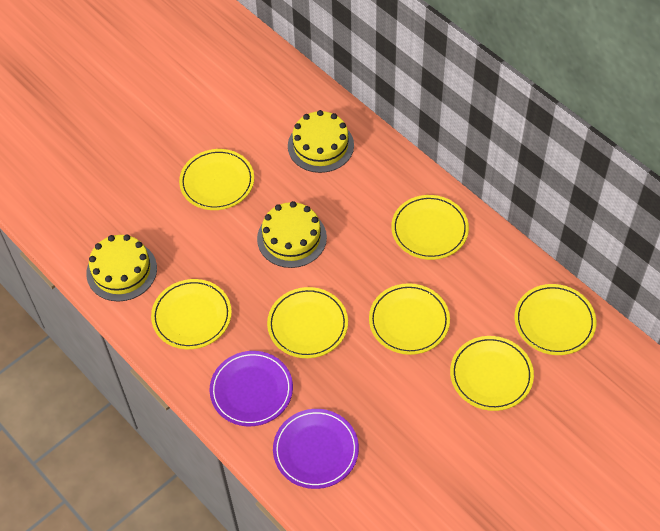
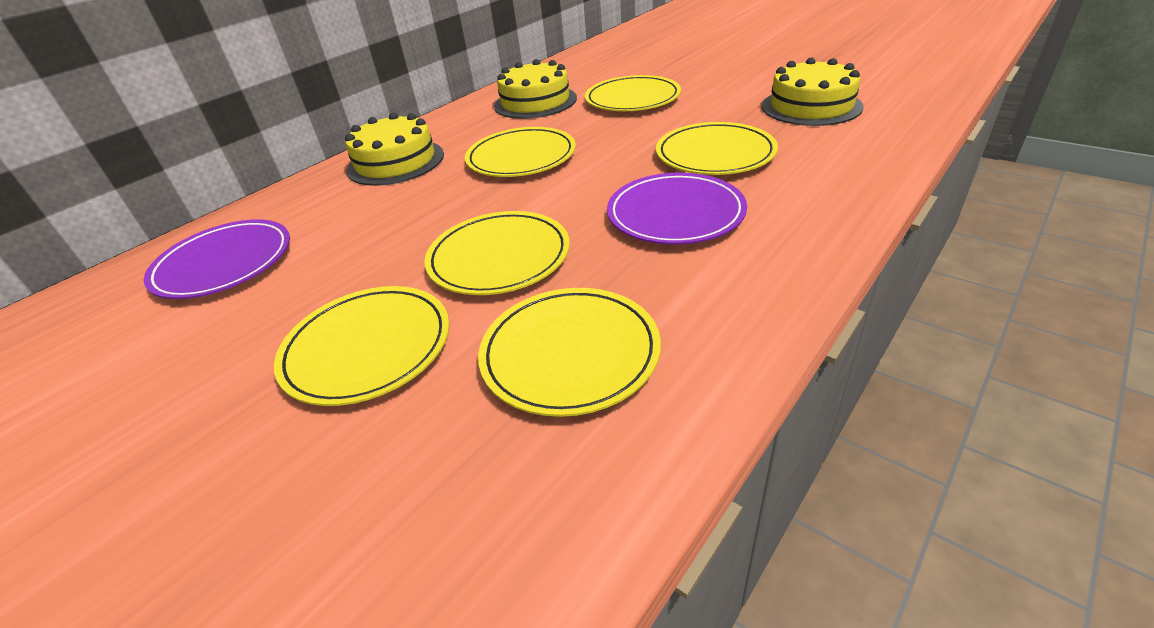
yellow plate: [151,279,232,349] [179,149,254,210] [267,287,348,358] [369,283,450,355] [391,195,469,260] [450,336,534,411] [514,284,596,355] = 7 -> [274,286,449,406] [424,211,570,295] [465,127,576,177] [478,288,661,417] [585,75,681,111] [656,122,778,175] = 6

